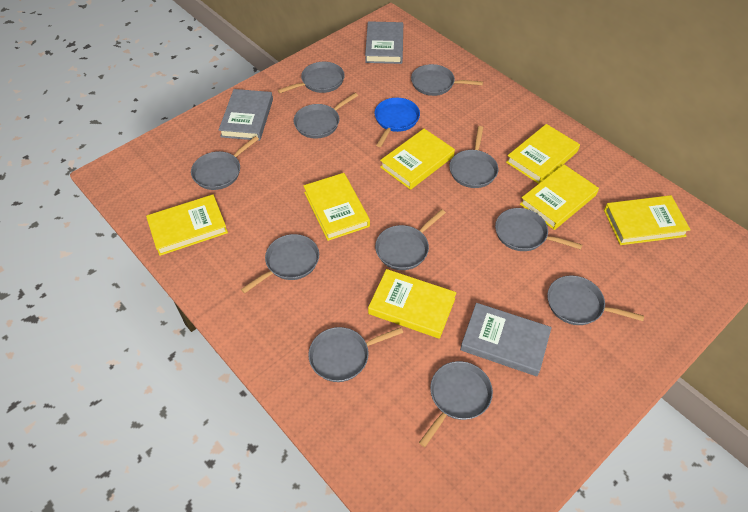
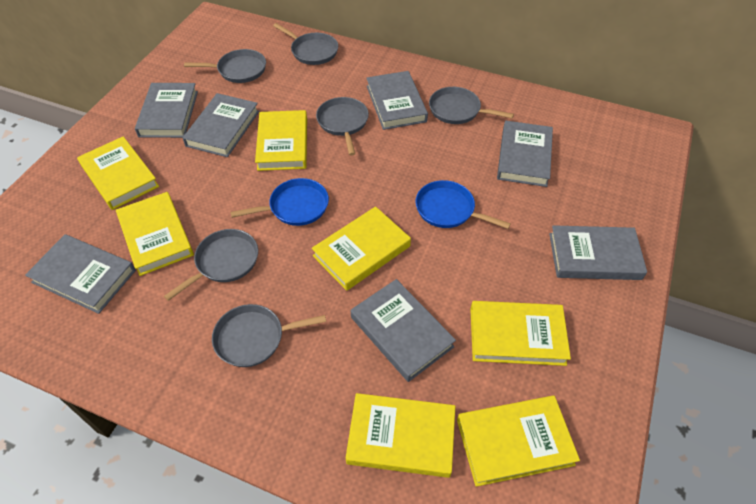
blue pan: [375,98,420,147] = 1 -> [231,178,329,226] [415,180,511,229] = 2
grey book: [219,89,273,141] [365,21,403,64] [460,303,552,376] = 3 -> [25,234,136,314] [135,83,198,138] [183,93,259,157] [351,279,456,382] [366,71,428,130] [497,121,553,187] [549,225,647,280] = 7
grey pan: [191,136,259,190] [241,234,319,293] [278,62,345,93] [293,93,358,139] [308,327,403,382] [375,209,446,270] [411,64,483,96] [419,361,493,447] [449,126,498,188] [495,208,582,251] [547,275,644,325] = 11 -> [164,229,258,301] [184,49,266,83] [212,304,326,367] [273,23,338,65] [316,97,369,156] [429,87,514,124] = 6

